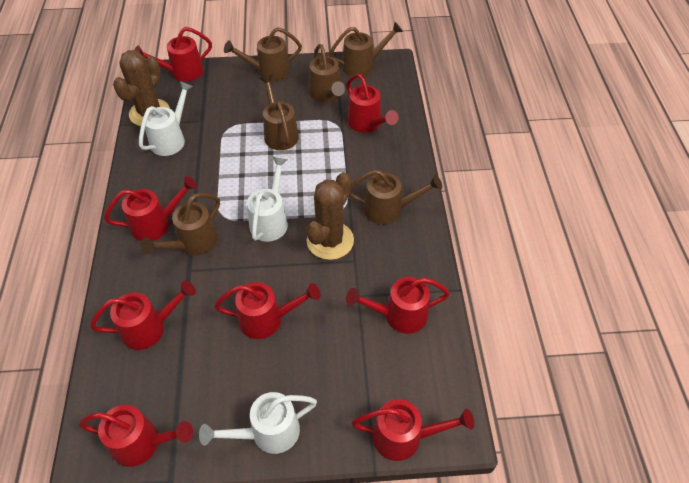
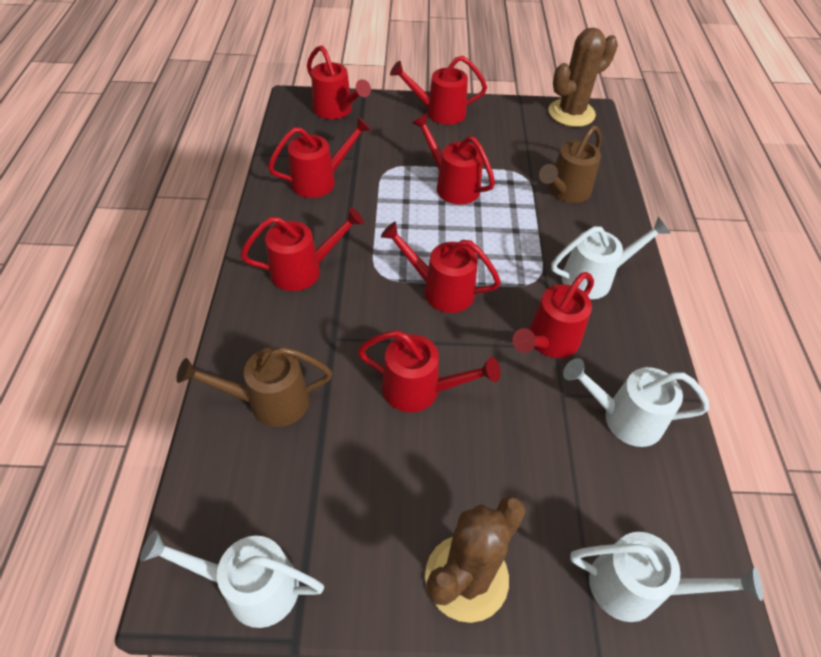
brown watering can: [141,193,220,256] [224,27,302,81] [259,75,299,150] [309,44,345,102] [329,22,403,77] [349,170,442,225] = 6 -> [176,347,332,427] [539,125,602,203] = 2
white watering can: [139,81,193,156] [199,392,317,454] [247,157,288,242] = 3 -> [140,530,324,628] [551,217,670,299] [563,358,709,447] [570,532,763,622] = 4

